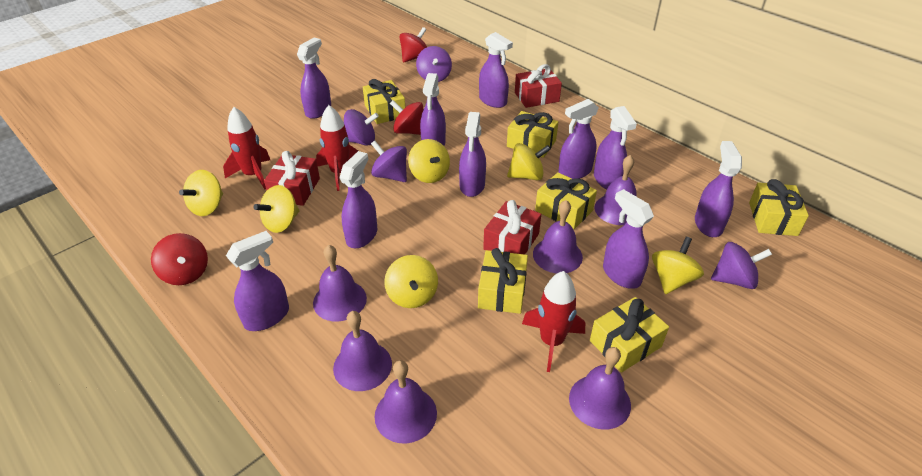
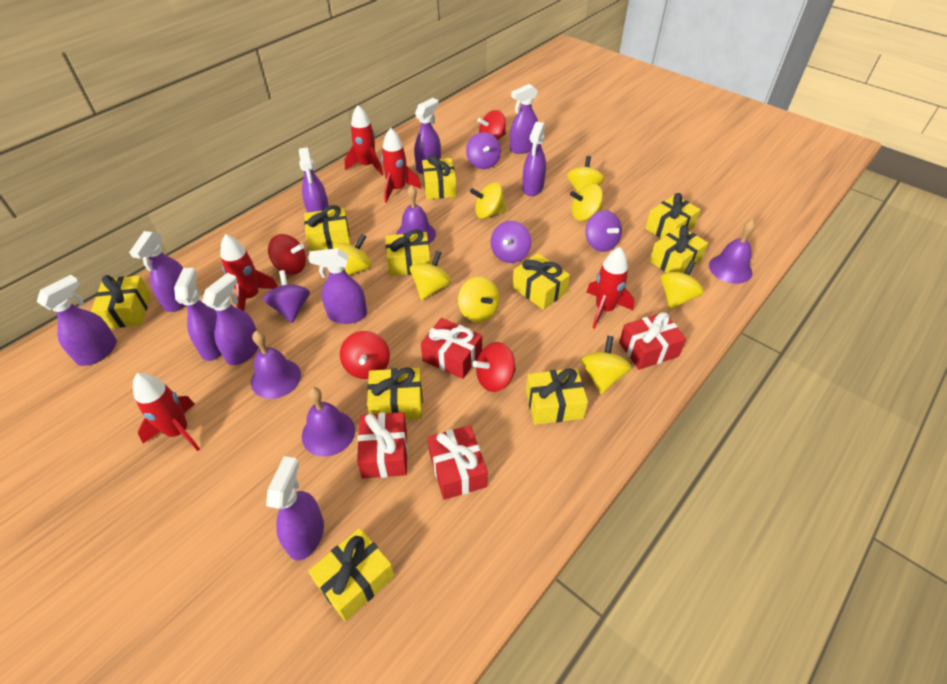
purple bell: [313,245,367,321] [333,311,392,391] [375,360,437,443] [533,200,583,274] [569,347,631,430] [594,155,637,225] = 6 -> [251,331,301,399] [302,387,355,457] [396,185,436,244] [709,219,755,284] = 4
red gift: [264,151,320,206] [483,200,541,254] [515,64,562,108] = 3 -> [357,412,407,478] [421,318,482,379] [428,425,488,500] [619,312,686,370] = 4
red rocket: [223,107,270,189] [316,105,358,191] [522,271,585,372] = 3 -> [133,373,200,451] [221,234,278,311] [345,105,383,175] [381,128,421,203] [586,247,634,329] = 5
red spinning top: [151,233,208,285] [390,100,423,135] [399,27,427,62] = 3 -> [268,234,306,275] [340,331,390,379] [473,342,516,392] [477,110,506,140] = 4
yellow gift: [363,79,405,124] [478,248,528,314] [507,111,558,158] [535,172,597,230] [590,297,669,372] [749,179,809,236] = 6 -> [91,275,151,328] [304,205,350,251] [308,528,395,621] [367,367,423,420] [385,229,431,276] [422,155,457,199] [512,253,570,310] [526,368,588,425] [645,193,701,238] [649,225,708,273] = 10
yellow spinning top: [179,170,223,216] [254,185,299,233] [384,255,438,308] [408,139,450,183] [507,143,551,180] [652,237,704,294] = 6 -> [333,234,372,275] [410,251,451,300] [458,277,499,322] [470,182,507,219] [567,156,604,193] [570,184,603,221] [581,336,631,394] [660,260,704,309] = 8

